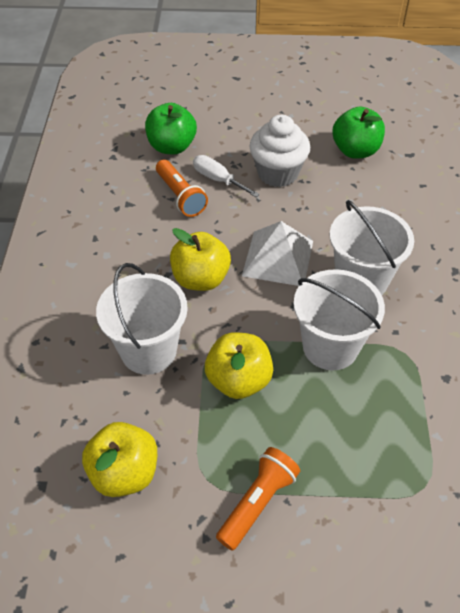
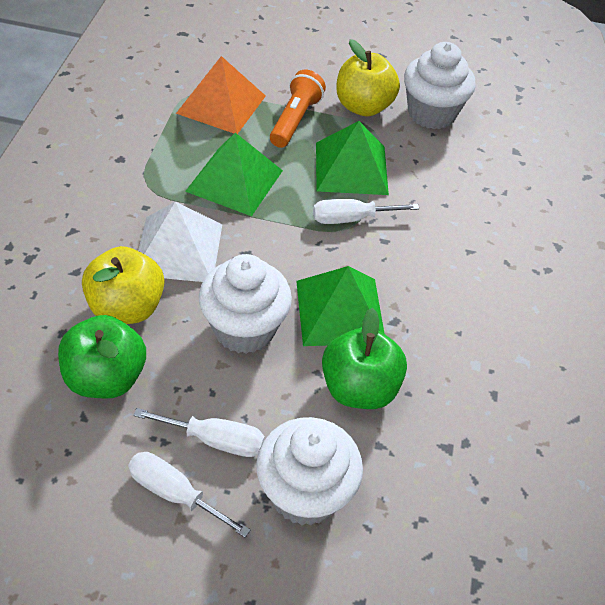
green pyramid: none = 0 -> [185,133,283,216] [296,266,385,346] [316,121,389,195] = 3
orange flashlight: [156,160,208,217] [216,447,300,551] = 2 -> [270,70,326,148] = 1
orange pyramid: none = 0 -> [176,56,266,134] = 1
white bucket: [96,263,188,375] [294,269,385,370] [330,200,414,295] = 3 -> none = 0
white cupcake: [249,115,310,187] = 1 -> [199,254,292,354] [256,417,363,526] [404,42,476,129] = 3
white screwdriver: [193,155,260,197] = 1 -> [128,452,251,538] [133,408,265,457] [313,199,419,224] = 3
yellow apple: [82,422,157,497] [170,228,231,291] [205,332,273,399] = 3 -> [82,246,164,324] [336,39,400,117] = 2

